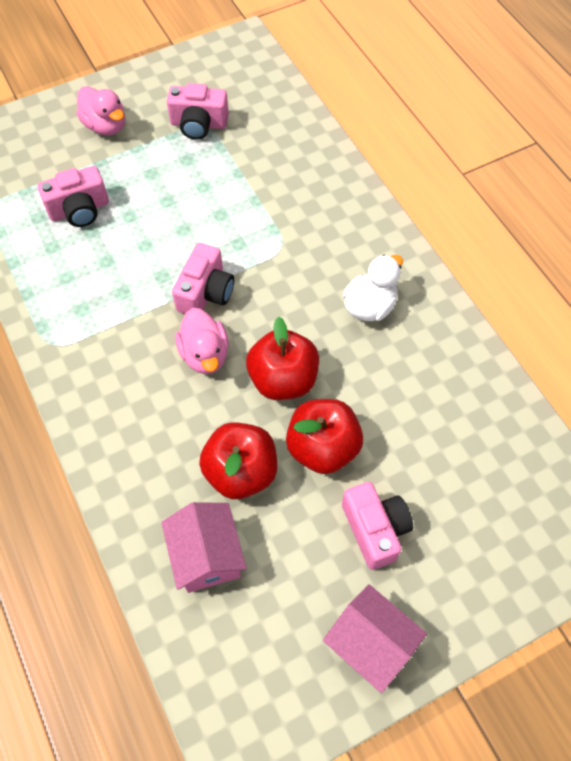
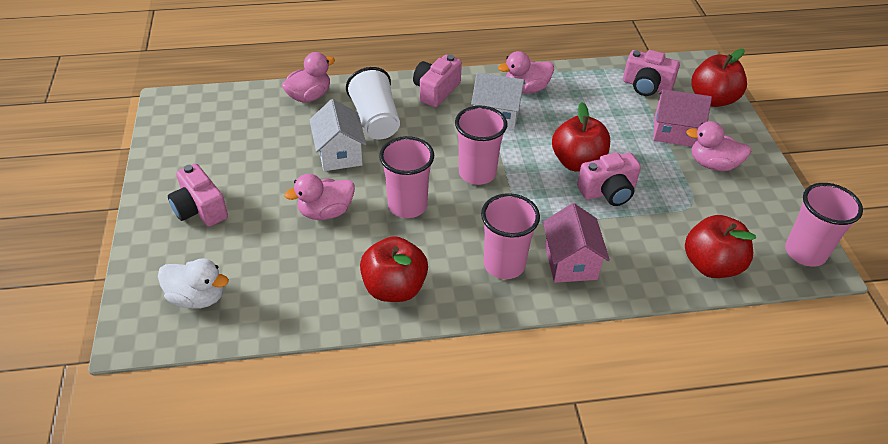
pink cup: none = 0 -> [379,136,434,218] [455,106,507,185] [481,193,540,279] [785,183,863,267] = 4
pink duck: [76,86,125,135] [175,308,229,374] = 2 -> [282,52,335,103] [284,174,355,220] [498,51,554,94] [686,121,751,171] = 4
red apple: [199,422,277,499] [246,316,319,400] [286,399,363,474] = 3 -> [360,236,428,302] [552,102,610,172] [685,215,756,278] [691,49,747,107] = 4
white cup: none = 0 -> [346,67,400,139] = 1
white house: none = 0 -> [310,99,366,171] [471,72,526,130] = 2

